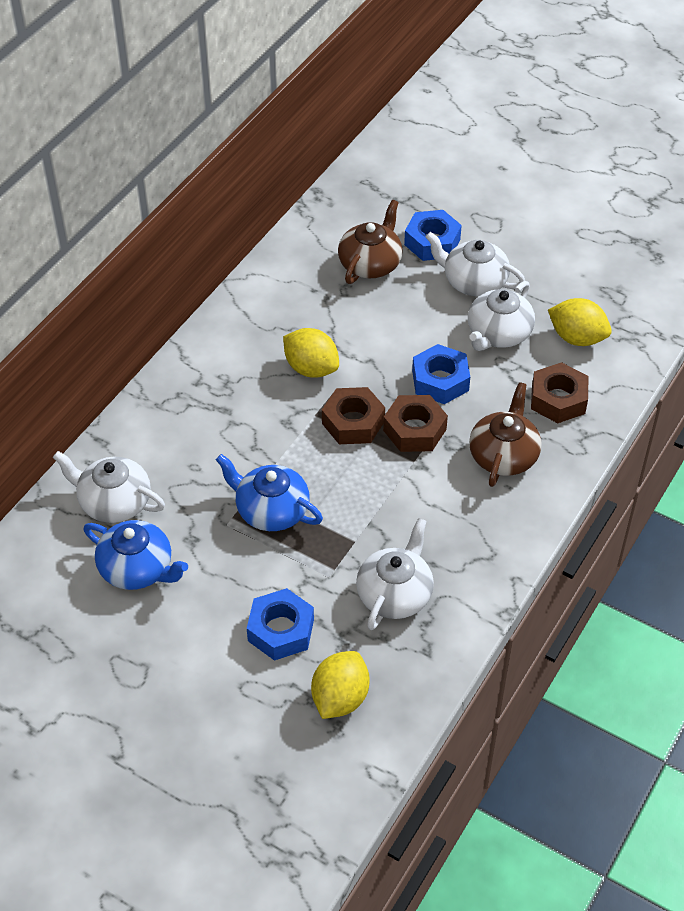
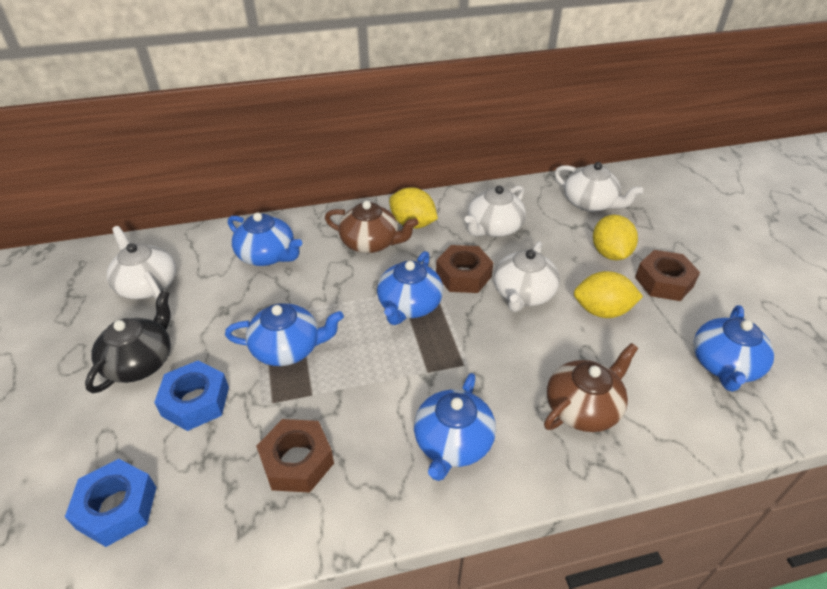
black teapot: none = 0 -> [85,290,171,393] = 1
blue nut: [247,588,314,661] [404,210,462,261] [412,344,470,404] = 3 -> [65,459,157,547] [154,360,229,431] = 2
blue teapot: [83,520,188,590] [216,454,323,531] = 2 -> [225,303,344,366] [228,212,302,266] [377,251,443,325] [414,373,496,481] [693,305,774,392] = 5

